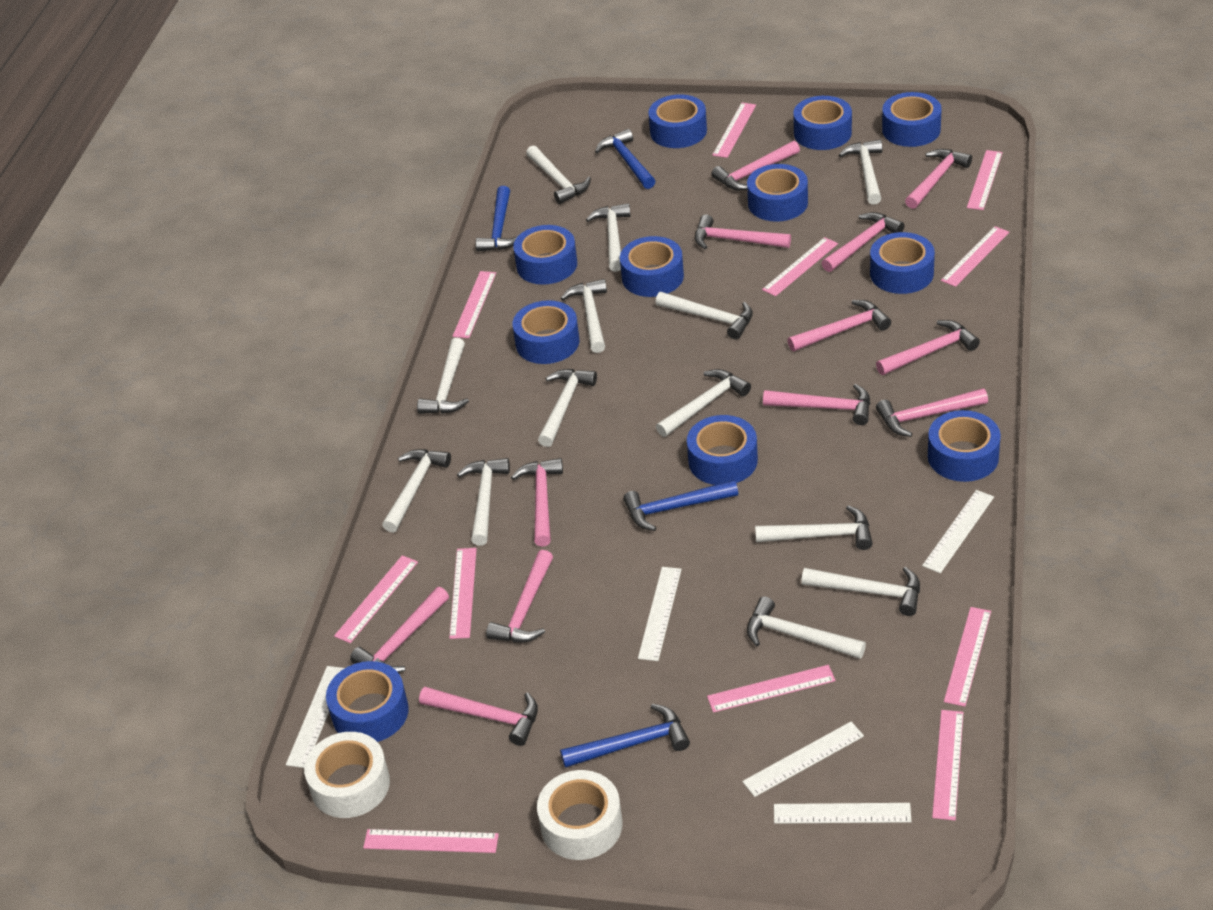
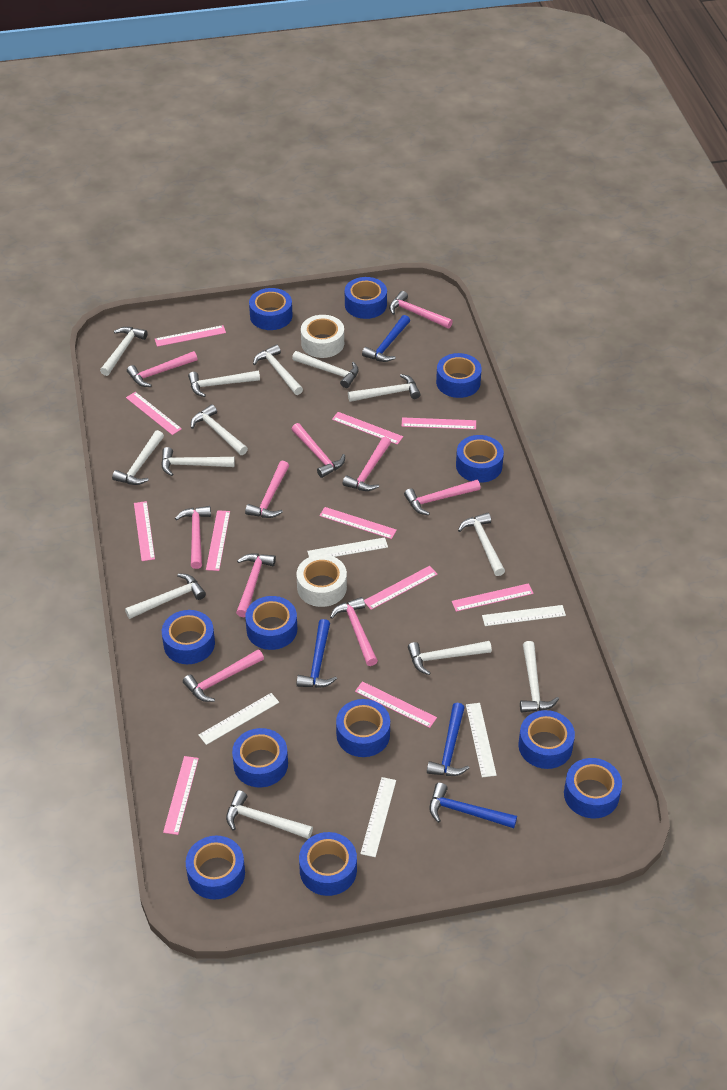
blue tape: [326,661,409,742] [513,225,577,285] [513,300,579,364] [620,236,684,297] [648,94,707,148] [687,415,758,485] [747,164,808,222] [793,96,852,150] [870,232,935,294] [882,92,942,147] [928,410,1001,482] = 11 -> [162,610,215,664] [186,836,245,899] [232,728,288,787] [245,596,297,650] [249,288,293,330] [299,832,357,896] [336,699,390,757] [345,277,387,319] [436,353,482,398] [456,435,504,483] [518,710,575,769] [564,758,622,818] = 12
pink hammer: [350,587,449,673] [419,687,538,746] [486,550,553,642] [511,458,563,547] [695,214,791,249] [711,141,800,190] [763,384,870,425] [787,300,891,351] [822,212,904,272] [876,320,980,375] [876,388,988,437] [905,149,972,209] = 12 -> [127,351,197,387] [175,506,211,569] [183,649,264,702] [236,553,276,617] [245,461,289,518] [291,423,345,478] [330,597,378,666] [342,437,391,491] [389,291,453,328] [404,480,481,515] = 10

